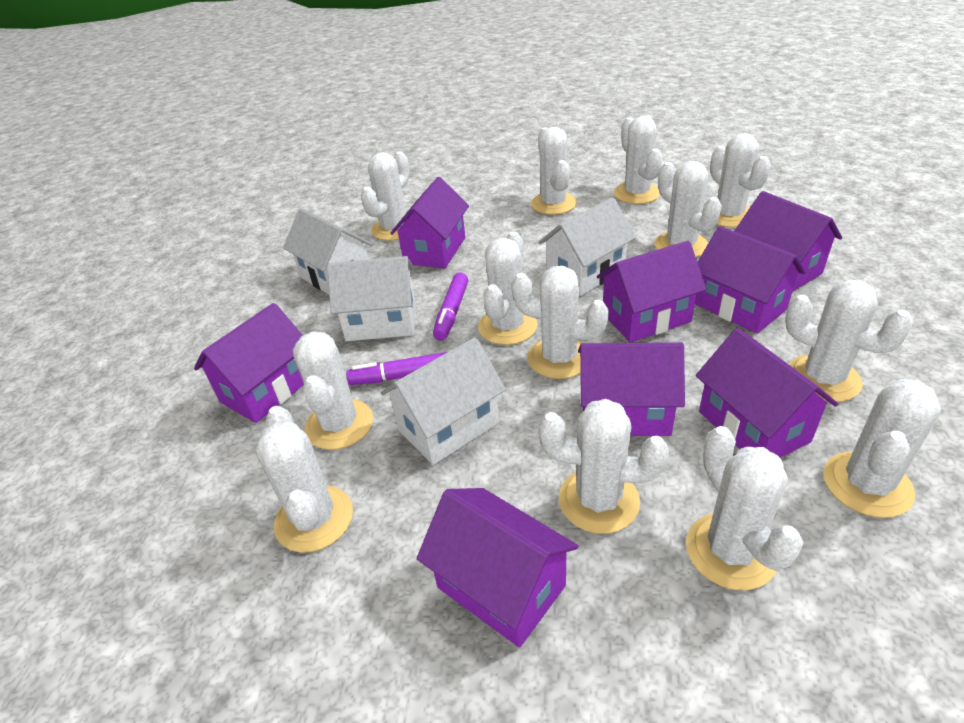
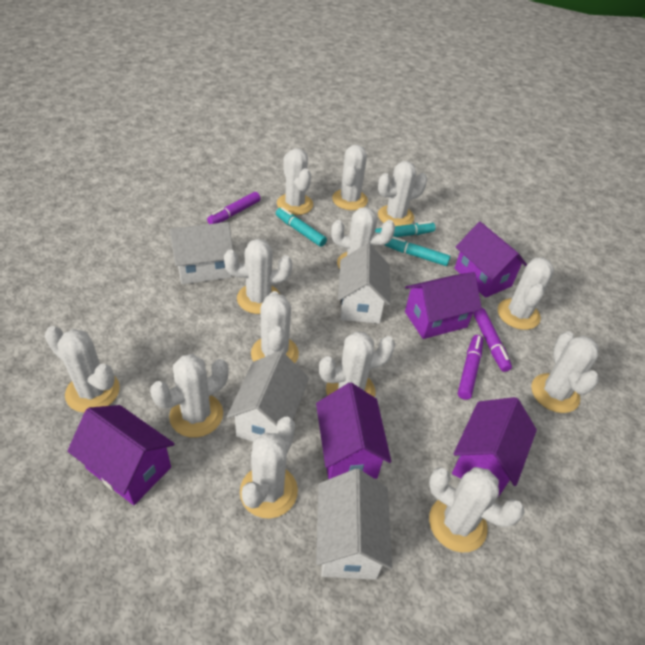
purple house: [194,303,304,423] [390,177,469,268] [417,488,578,648] [578,342,685,436] [597,241,706,343] [695,226,806,334] [696,328,838,458] [734,191,842,292] = 8 -> [67,405,175,505] [316,383,391,479] [405,272,482,339] [452,397,537,497] [454,222,527,298] = 5
purple marker: [346,352,447,385] [433,273,468,341] = 2 -> [207,192,261,224] [458,335,484,400] [473,308,512,372] = 3
turquoise marker: none = 0 -> [276,207,327,247] [375,221,435,237] [385,237,451,266] = 3

